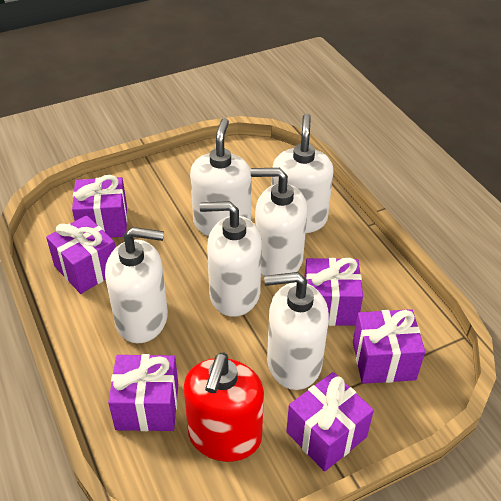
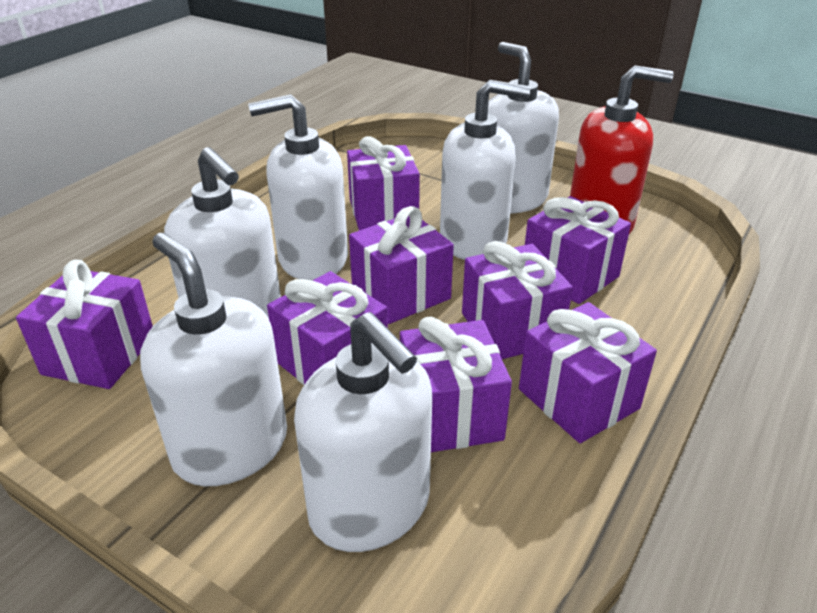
purple gift: [46,215,116,294] [72,175,127,238] [108,354,178,431] [286,372,374,472] [305,257,363,326] [353,309,425,384] = 6 -> [16,259,153,389] [267,271,388,385] [347,136,420,230] [349,206,454,324] [400,317,512,452] [462,241,573,359] [519,302,657,443] [525,196,631,304] = 8

